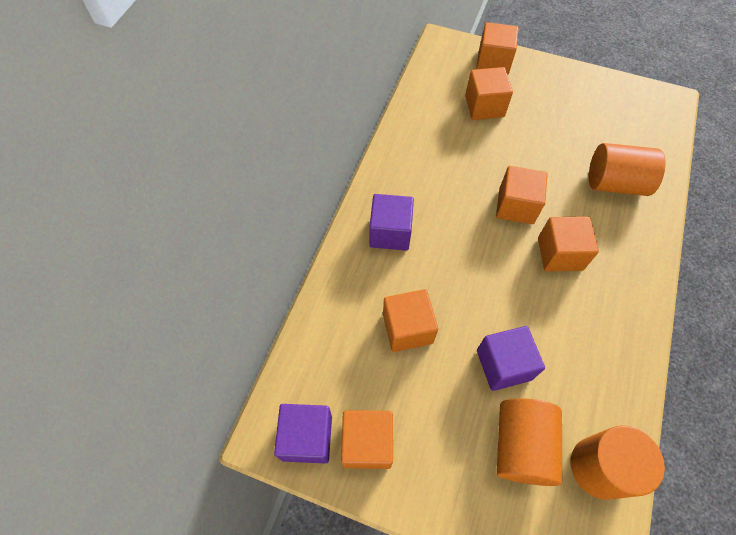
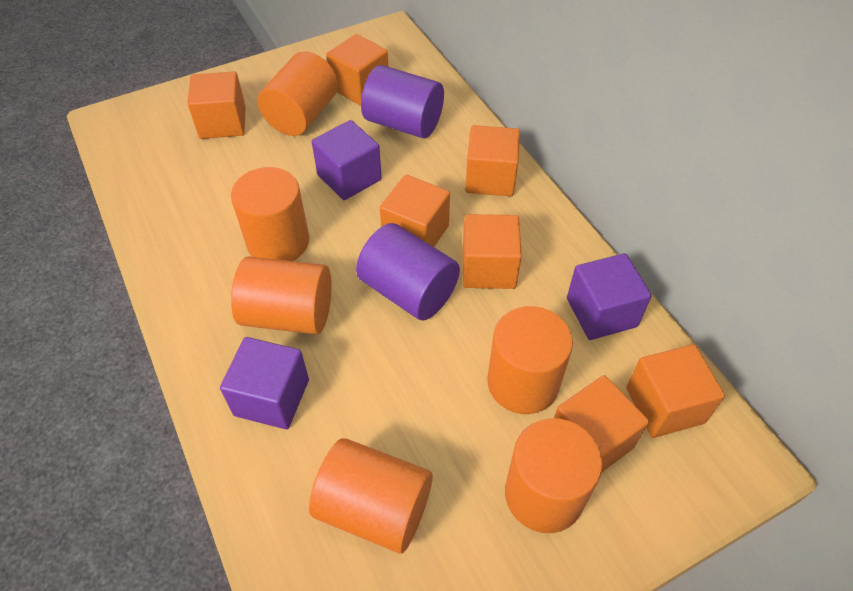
orange cube: [341,410,393,469] [383,289,438,352] [465,67,513,120] [476,22,518,75] [496,166,547,224] [538,216,599,272] = 6 -> [187,71,246,139] [327,34,388,106] [380,175,450,247] [463,214,522,289] [465,125,520,196] [554,375,649,473] [626,344,725,438] = 7
orange cylinder: [497,398,562,486] [571,425,665,500] [589,143,666,196] = 3 -> [231,167,309,261] [231,257,332,334] [257,51,338,136] [309,438,432,554] [487,306,573,414] [505,418,602,533] = 6
purple cylinder: none = 0 -> [356,223,460,320] [361,65,444,138] = 2

